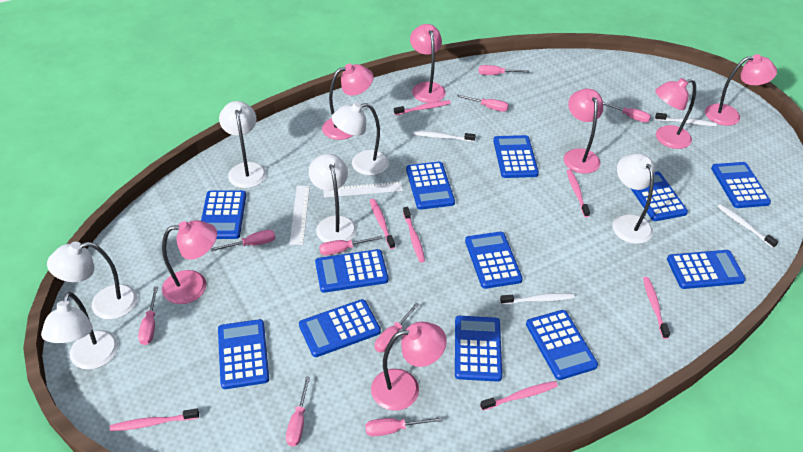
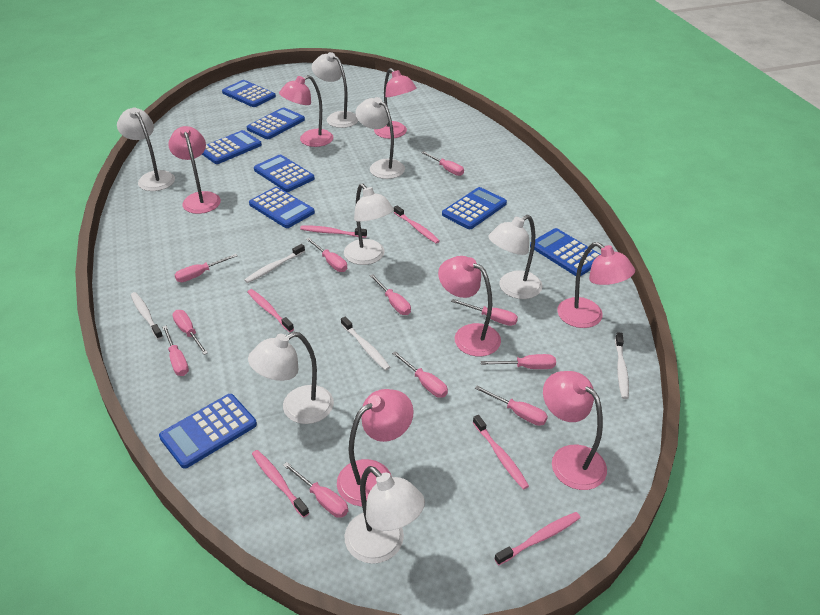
blue calculator: [201,190,246,239] [218,319,269,389] [299,299,381,357] [315,249,388,293] [406,162,455,210] [455,316,502,382] [465,232,523,289] [493,135,539,178] [526,310,598,380] [631,172,688,221] [667,250,746,289] [711,162,771,208] = 12 -> [159,394,257,469] [202,130,262,164] [222,80,276,107] [247,107,305,139] [249,187,315,228] [254,155,315,192] [442,187,507,229] [530,228,601,276] = 8
pink screwdriver: [138,286,158,345] [211,230,275,251] [286,377,310,446] [319,236,383,255] [365,417,443,436] [375,302,420,352] [457,94,509,112] [478,65,529,75] [603,102,651,122] = 9 -> [162,326,189,376] [172,310,208,355] [175,254,238,282] [283,462,348,518] [306,238,347,272] [370,274,411,315] [392,351,448,398] [421,151,464,176] [451,299,518,326] [475,386,548,426] [481,354,556,369] = 11
pink toothbrush: [110,409,199,431] [370,199,395,249] [394,100,451,115] [403,207,425,263] [480,381,558,411] [567,169,590,217] [643,277,670,339] = 7 -> [247,289,294,332] [252,450,309,518] [300,226,367,238] [394,205,440,244] [473,415,529,490] [495,512,580,565] = 6
white lamp: [41,292,118,369] [47,242,137,319] [219,101,266,188] [309,154,357,243] [332,102,389,175] [612,153,655,244] = 6 -> [117,108,175,191] [248,332,334,424] [312,52,358,128] [344,184,394,265] [344,466,425,564] [355,97,405,179] [488,215,543,299] = 7
white ruler: [290,186,310,245] [323,182,403,198] = 2 -> none = 0

